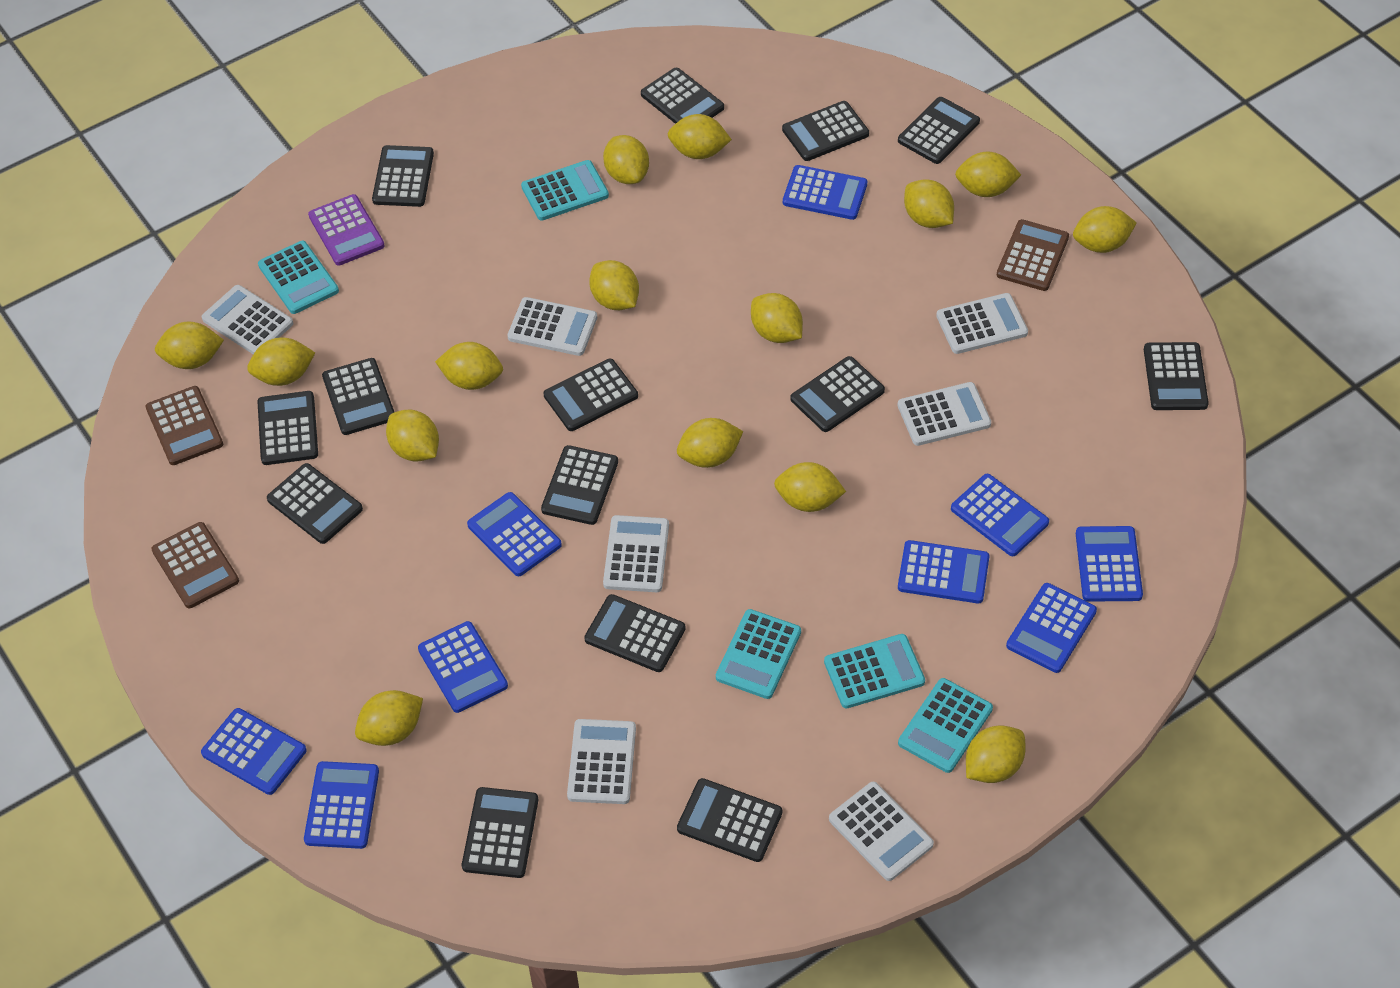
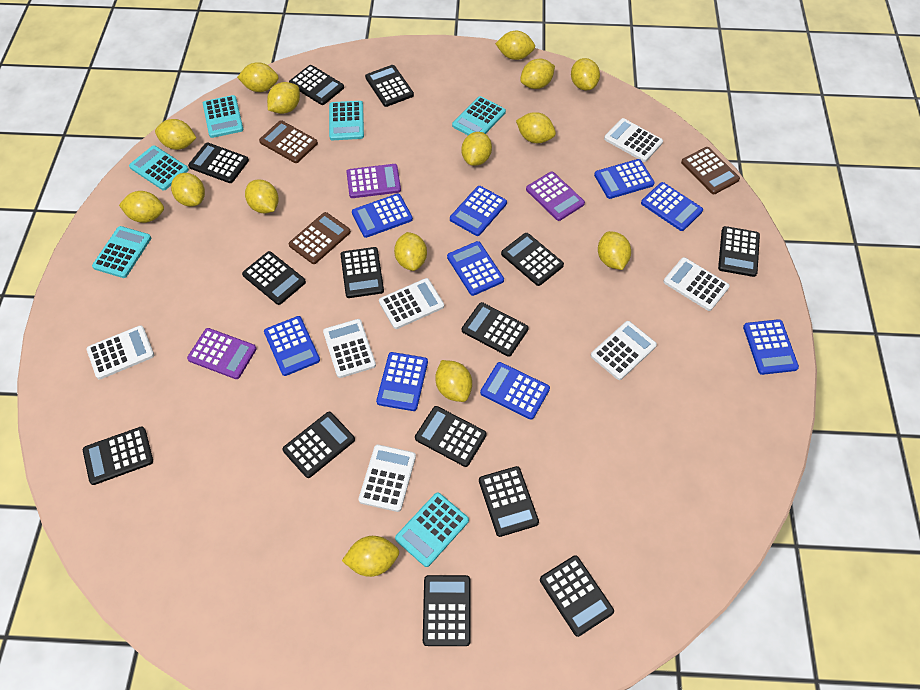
purple calculator: [308,194,385,266] = 1 -> [187,328,257,379] [346,164,401,198] [526,172,585,221] = 3
turquoise calculator: [258,241,339,314] [521,160,609,221] [716,609,801,699] [824,634,925,708] [898,678,993,773] = 5 -> [92,226,151,278] [129,145,189,190] [203,95,243,138] [329,101,364,140] [395,492,469,567] [452,96,506,135] = 6

